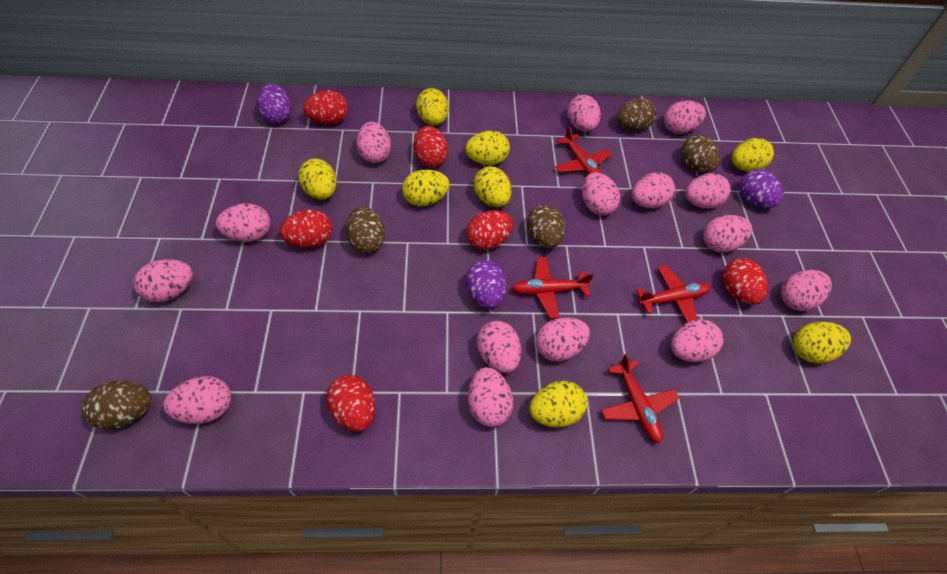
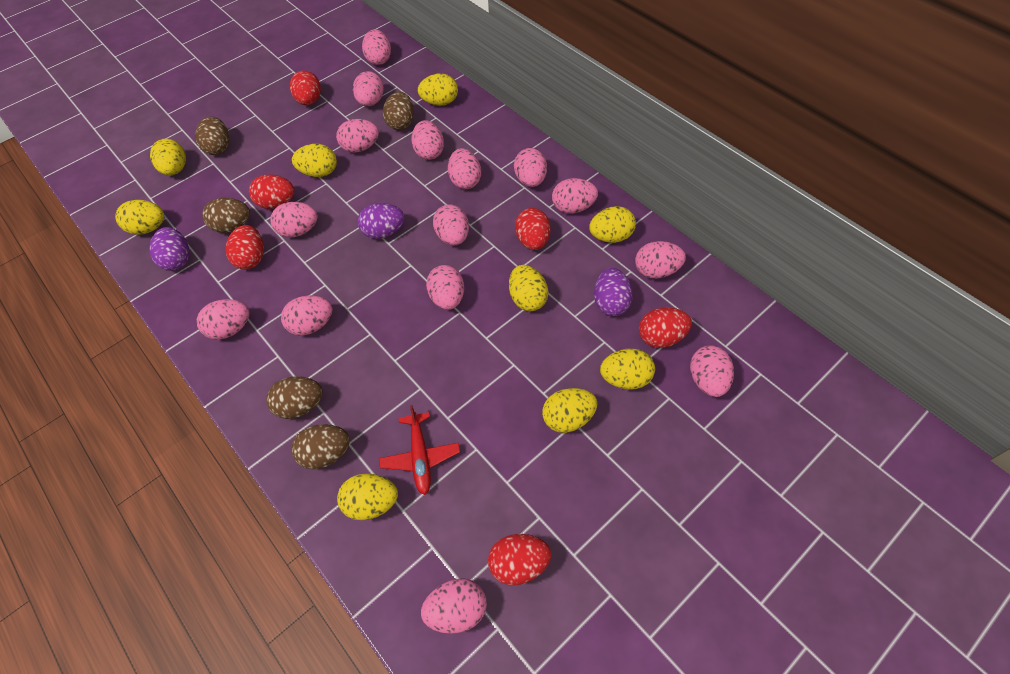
red plane: [511,257,594,319] [555,126,612,175] [601,354,679,443] [636,265,711,322] = 4 -> [379,405,460,495] = 1
yellow egg: [298,158,337,200] [402,170,450,206] [416,88,448,125] [465,131,510,165] [474,166,512,207] [529,381,587,427] [732,138,774,172] [793,322,851,363] = 8 -> [115,200,164,235] [150,139,186,176] [292,144,337,177] [337,474,398,520] [418,73,458,106] [509,265,548,311] [542,388,597,433] [589,206,636,243] [600,349,655,390] = 9

